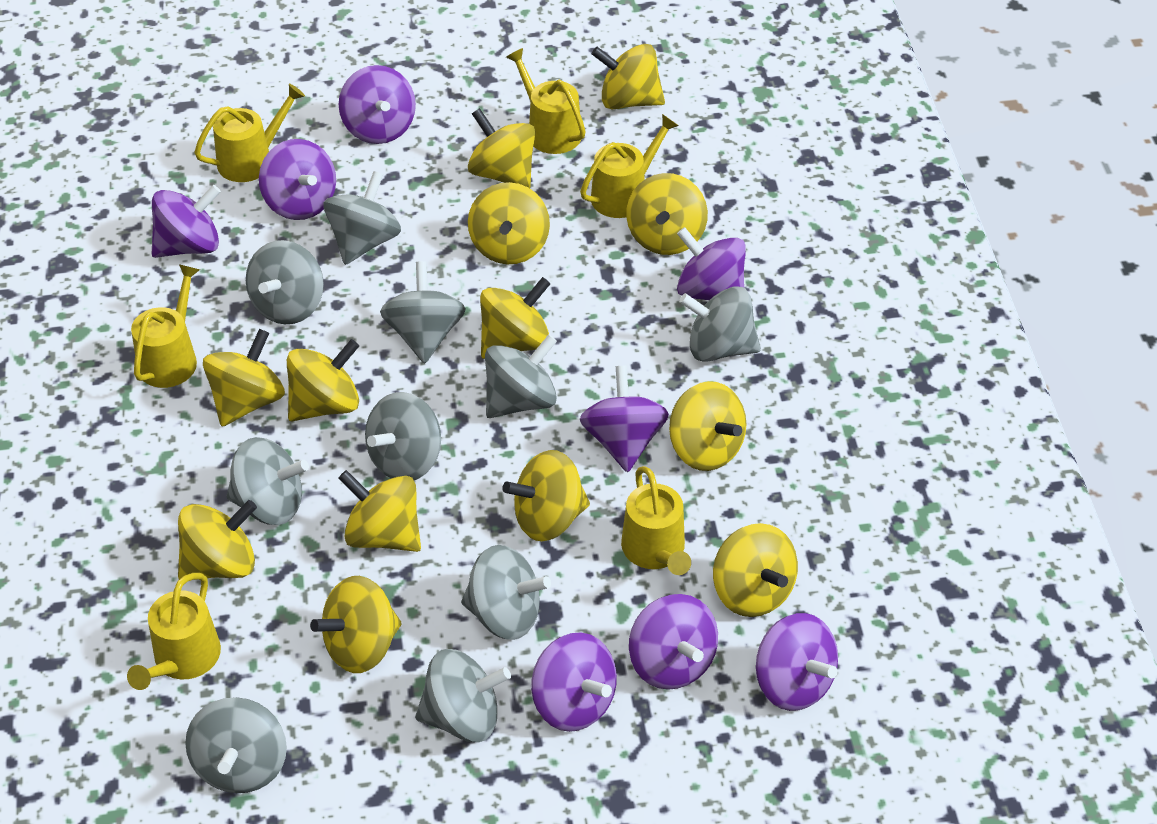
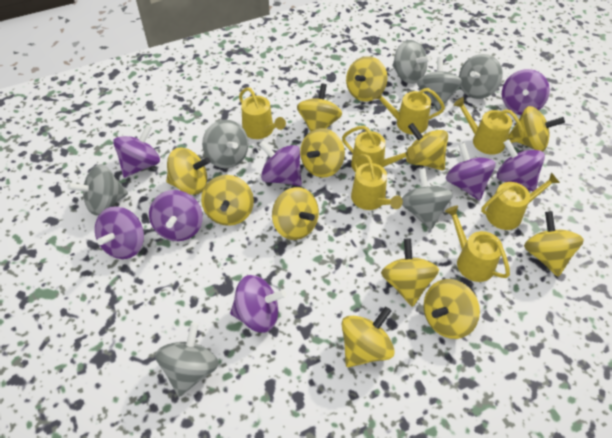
grey spinning top: [185,697,287,793] [226,437,309,525] [246,240,324,324] [323,171,401,265] [365,392,441,480] [380,261,466,363] [415,649,511,742] [461,545,551,640] [485,334,557,418] [679,286,761,362] = 10 -> [68,164,128,215] [155,323,219,397] [202,120,249,168] [392,40,431,84] [402,168,453,230] [417,57,462,110] [459,54,503,99] = 7
yellow spinning top: [178,500,257,579] [203,329,285,427] [287,339,359,421] [310,576,401,673] [338,470,421,552] [468,108,535,188] [468,182,550,264] [480,277,550,359] [502,450,590,541] [592,44,665,109] [626,173,708,255] [669,381,746,471] [713,523,798,617] = 13 -> [166,148,210,195] [201,175,254,226] [272,187,319,240] [297,84,342,132] [300,128,345,177] [342,306,395,367] [346,56,388,101] [381,239,439,307] [406,123,448,170] [423,279,480,339] [508,106,565,151] [524,211,584,277] = 12
yellow watering can: [127,573,221,690] [131,264,200,388] [194,84,305,182] [506,48,586,154] [580,114,679,218] [621,466,691,575] = 6 -> [239,87,286,139] [342,126,416,172] [351,154,403,210] [372,88,445,135] [445,205,510,282] [454,97,525,155] [481,172,560,230] = 7

